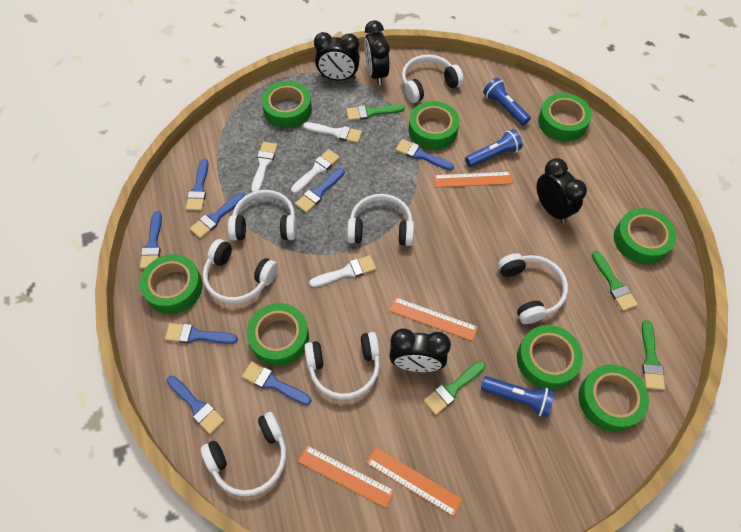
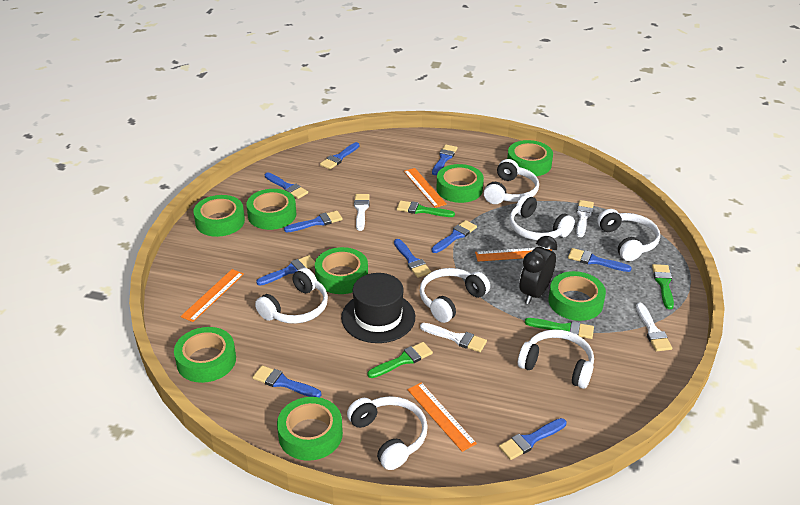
black clock: [314,32,360,80] [364,21,390,86] [390,328,451,372] [537,158,587,223] = 4 -> [519,236,557,304] = 1
black hat: none = 0 -> [341,273,415,343] = 1
blue brush: [140,211,162,269] [165,323,238,344] [167,376,224,434] [186,159,209,211] [190,193,245,239] [242,361,311,405] [295,168,345,213] [395,139,454,170] = 8 -> [253,365,321,398] [256,255,315,286] [265,172,308,199] [284,211,343,232] [320,142,359,169] [394,239,431,278] [432,145,458,175] [432,220,477,253] [499,418,566,460] [568,248,632,272] = 10
blue flashlight: [465,129,523,167] [481,376,555,418] [483,78,531,125] = 3 -> none = 0

